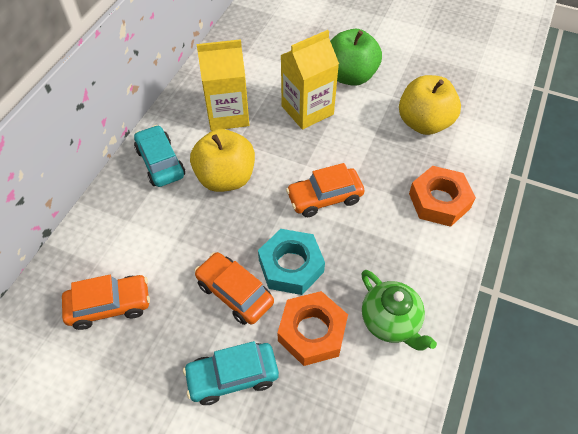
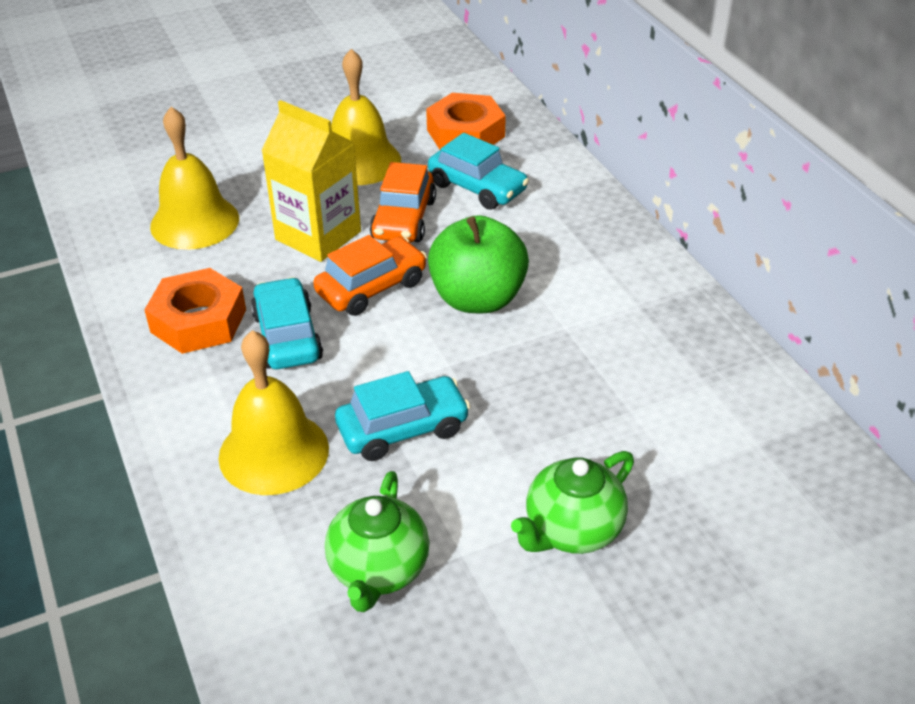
green teapot: [361,270,437,351] = 1 -> [325,471,429,612] [511,451,634,554] = 2
orange car: [62,275,150,330] [194,252,274,325] [286,163,365,217] = 3 -> [313,235,427,316] [370,162,436,242] = 2
turquoise car: [134,125,185,187] [183,341,279,405] = 2 -> [251,277,323,369] [335,371,470,461] [428,133,529,210] = 3
turquoise nut: [258,229,325,295] = 1 -> none = 0
yellow apple: [190,129,255,192] [399,75,461,135] = 2 -> none = 0
yellow bell: none = 0 -> [150,107,239,250] [219,330,329,495] [331,49,401,185] = 3
yellow carton: [197,39,249,131] [281,30,339,130] = 2 -> [261,100,361,262] = 1

